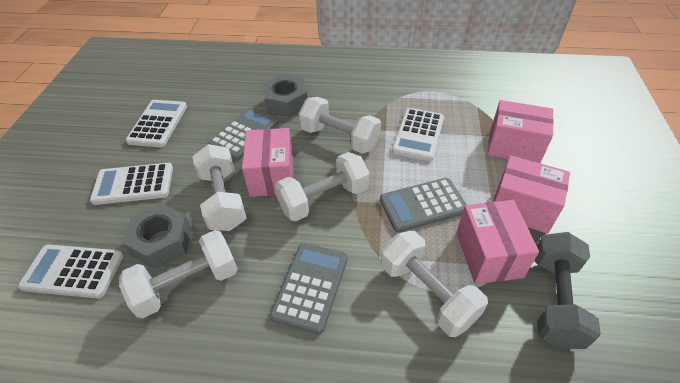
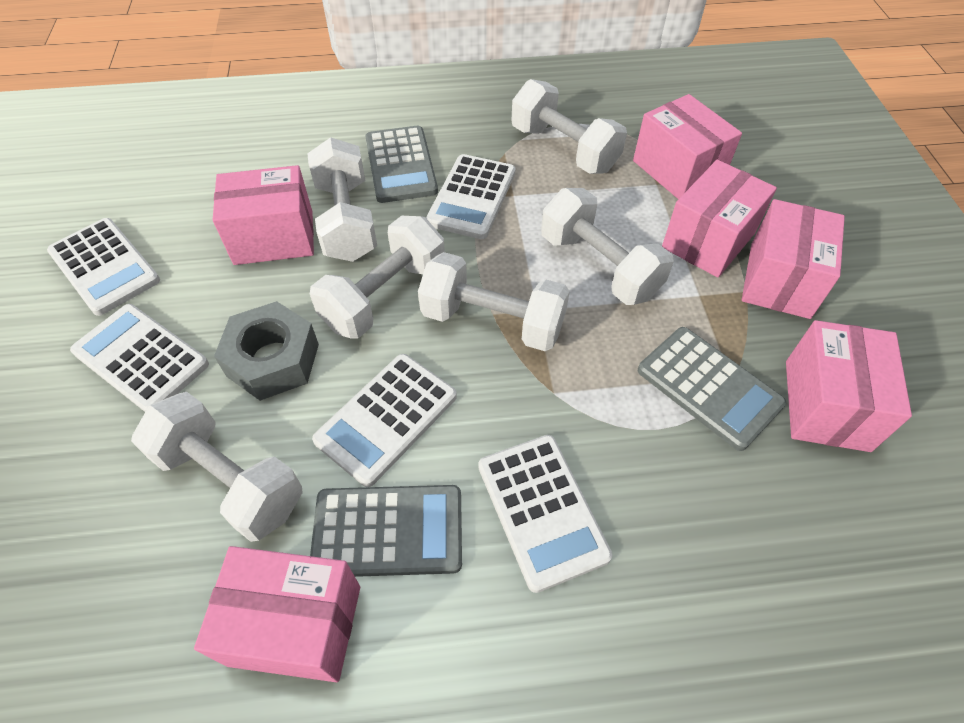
grey dumbbell: [535,232,601,349] = 1 -> none = 0
grey nut: [122,204,192,269] [263,74,307,117] = 2 -> [214,301,319,401] = 1
pink box: [242,128,293,197] [456,200,539,284] [487,100,554,163] [493,155,570,234] = 4 -> [194,546,360,682] [213,165,314,265] [633,94,742,200] [662,160,777,277] [742,199,845,319] [786,320,912,452] = 6
white calculator: [18,244,123,298] [90,163,173,205] [126,100,187,147] [392,108,444,161] = 4 -> [47,218,160,316] [70,304,209,412] [312,354,457,487] [426,154,516,239] [478,435,612,593] = 5
white dumbbell: [119,230,238,318] [192,144,247,231] [275,152,369,222] [299,97,381,154] [381,231,488,337] = 5 -> [131,392,303,542] [307,137,377,262] [310,216,445,339] [418,252,570,351] [512,79,627,174] [541,188,674,305] = 6

